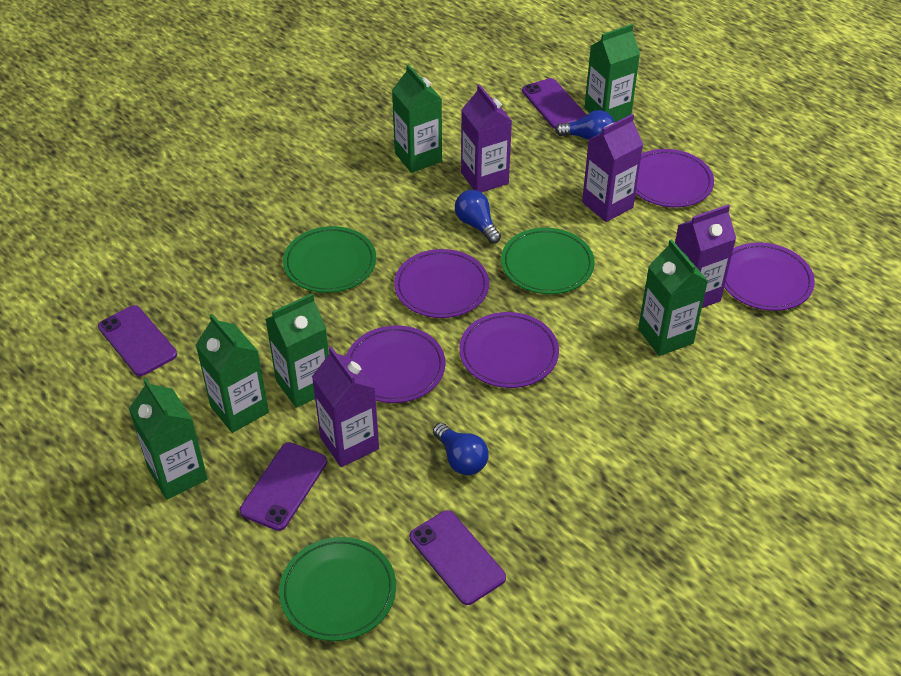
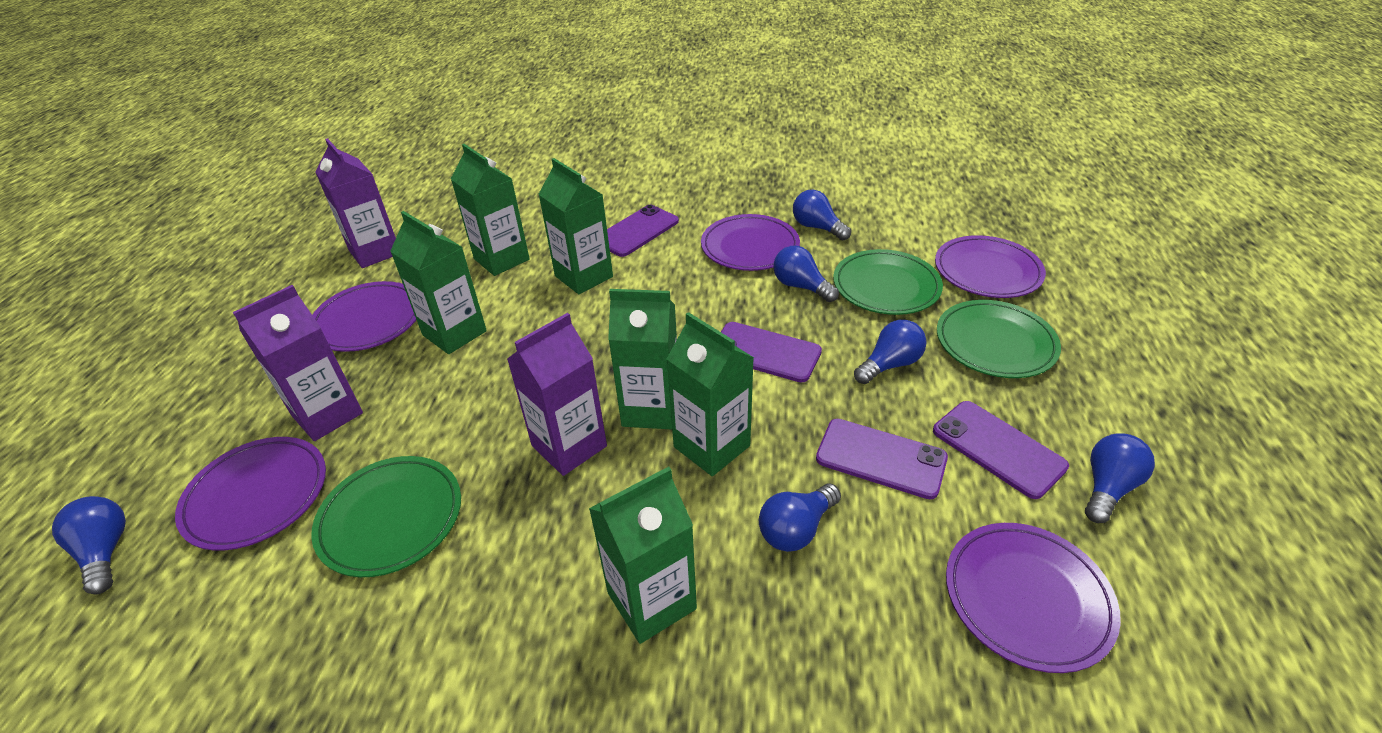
blue light bulb: [433,423,489,475] [455,190,501,244] [555,110,615,140] = 3 -> [52,496,126,594] [759,484,841,552] [773,246,839,302] [793,190,851,240] [854,320,927,384] [1085,433,1155,523] = 6
purple carton: [312,346,379,467] [461,84,512,193] [582,114,643,222] [675,204,736,308] = 4 -> [233,285,363,441] [315,138,396,268] [507,313,607,476] = 3

